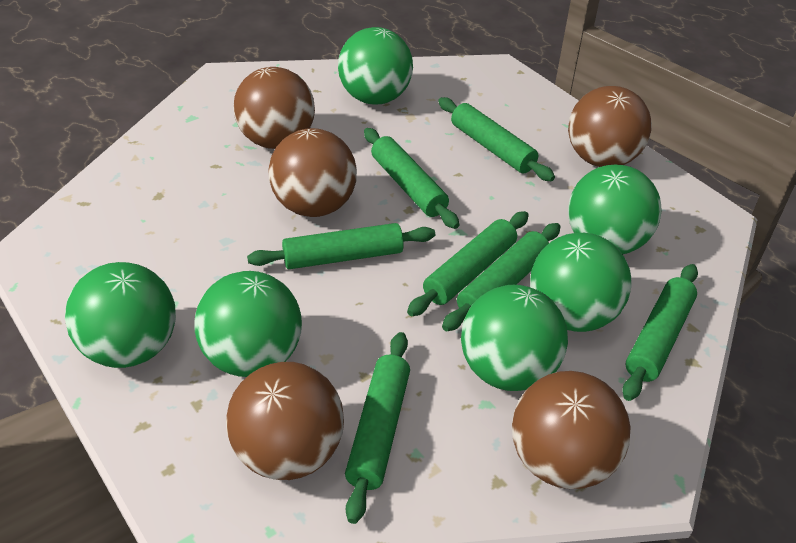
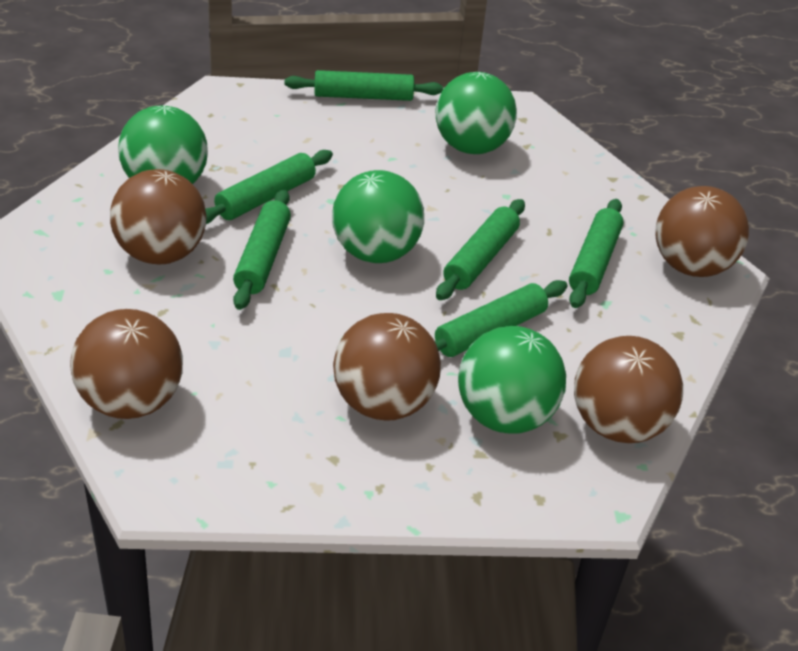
green ball: [65,262,176,368] [194,271,302,377] [338,27,413,104] [461,285,568,391] [530,233,632,332] [568,165,661,254] = 6 -> [118,106,208,184] [332,170,424,263] [436,72,517,154] [458,326,566,434] = 4
green rolling pin: [247,223,435,269] [345,332,410,524] [364,128,459,229] [407,211,529,316] [438,97,555,181] [442,223,560,331] [622,264,698,401] = 7 -> [205,150,333,224] [233,189,291,310] [285,70,443,101] [435,280,568,357] [436,199,525,300] [569,199,624,308] = 6

